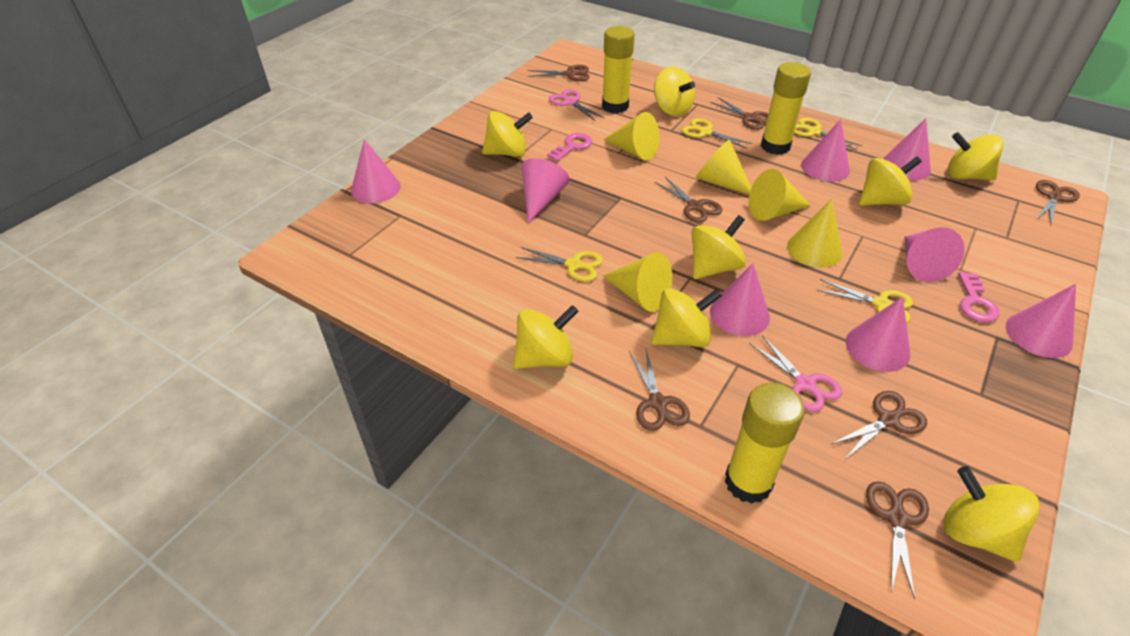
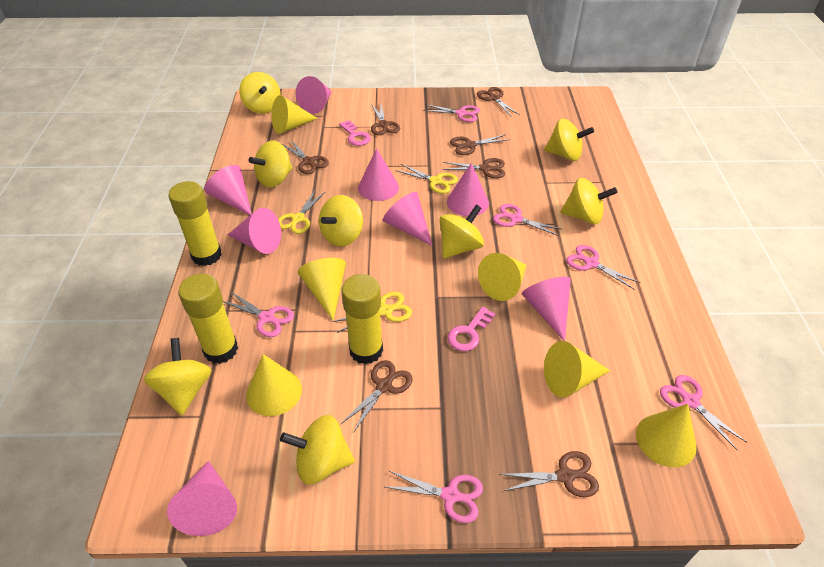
pink scissors: [549,89,605,121] [750,335,842,412] = 2 -> [223,291,294,337] [385,471,483,523] [423,104,480,122] [493,204,563,236] [566,245,641,290] [660,375,747,450] = 6
yellow cone: [603,252,672,312] [604,112,659,160] [696,140,751,195] [749,169,811,221] [787,199,843,268] = 5 -> [246,354,302,416] [271,95,318,134] [298,258,346,321] [478,253,527,301] [544,341,610,398] [636,404,697,468] = 6
yellow scissors: [516,247,603,282] [682,118,752,149] [794,118,862,151] [817,279,913,323] = 4 -> [278,191,325,234] [332,292,412,333] [395,164,458,194] = 3

